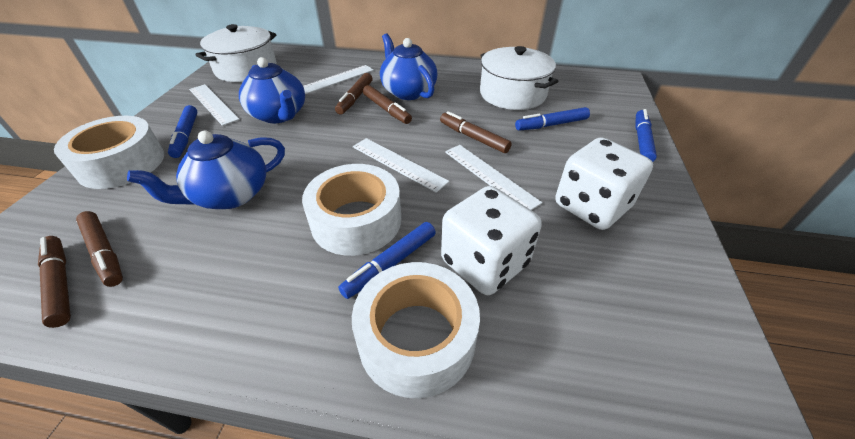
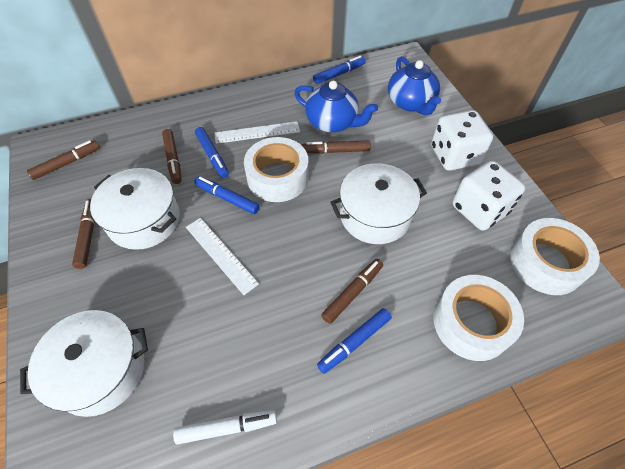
blue teapot: [127,131,285,209] [239,57,305,123] [380,33,437,100] = 3 -> [294,80,378,133] [388,56,441,115] = 2
white marker: none = 0 -> [173,410,277,445] = 1
white pot: [196,24,277,82] [480,46,558,110] = 2 -> [20,310,148,417] [90,168,180,250] [331,163,427,244] = 3
white ruler: [189,84,240,126] [303,65,374,94] [353,138,449,193] [445,145,542,210] = 4 -> [186,218,259,295] [215,121,300,144] = 2

